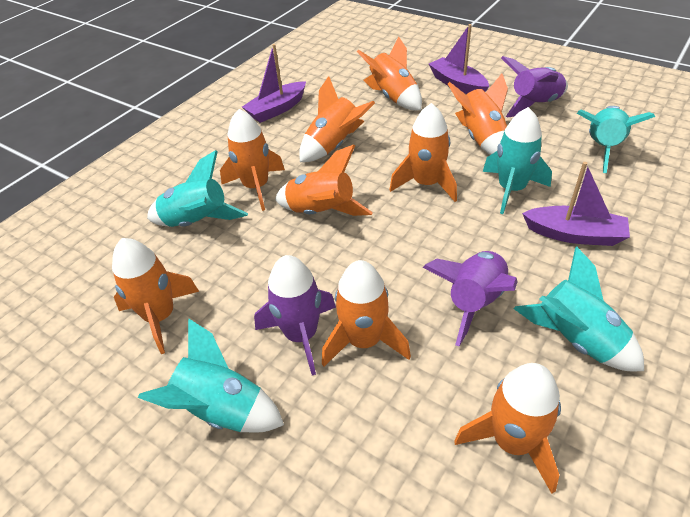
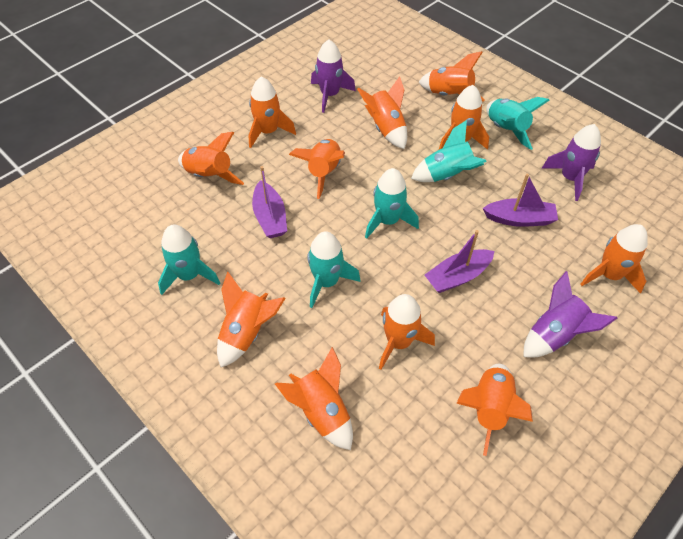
orange rocket: [112,238,199,354] [220,109,285,211] [275,144,373,216] [299,76,375,162] [322,260,411,367] [357,36,422,110] [390,103,457,202] [448,74,508,155] [454,363,561,494] = 9 -> [178,132,244,185] [217,272,286,367] [248,77,296,148] [275,347,353,450] [289,139,345,199] [357,76,407,149] [379,294,435,370] [419,51,485,101] [439,85,489,150] [456,364,533,456] [580,224,648,294] = 11

